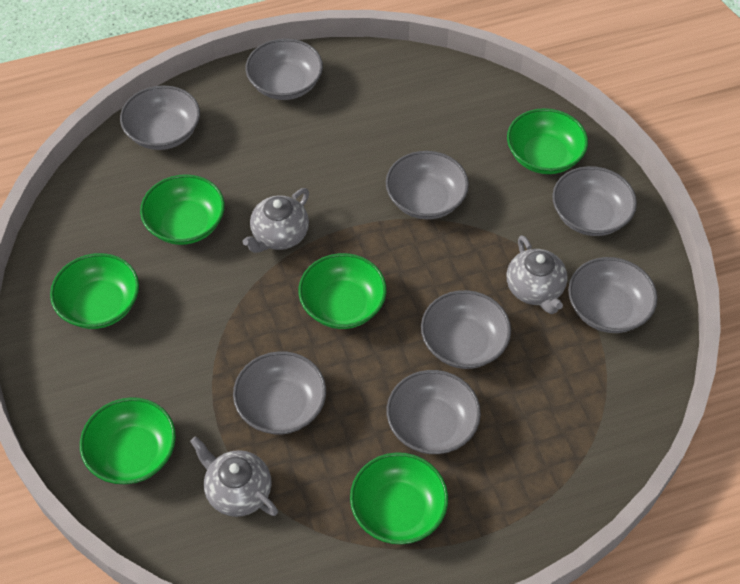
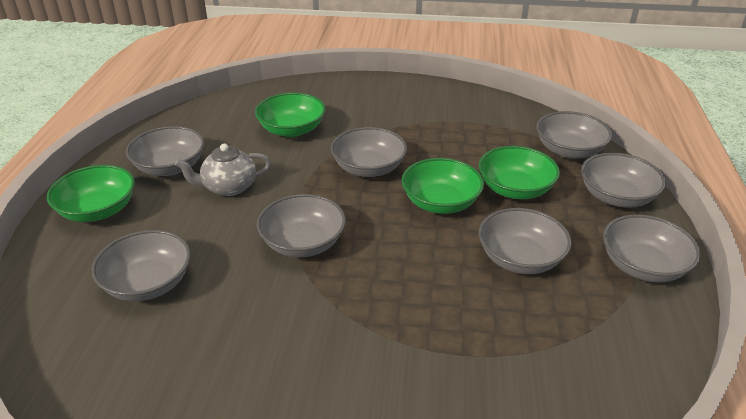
green bowl: [50,253,139,329] [80,397,176,484] [140,174,225,245] [298,253,387,329] [350,452,448,544] [507,108,588,174] = 6 -> [47,165,135,222] [255,93,325,137] [402,158,484,214] [479,146,560,199] = 4
grey teapot: [190,436,278,517] [243,188,309,253] [506,235,568,314] = 3 -> [175,143,271,196] = 1

